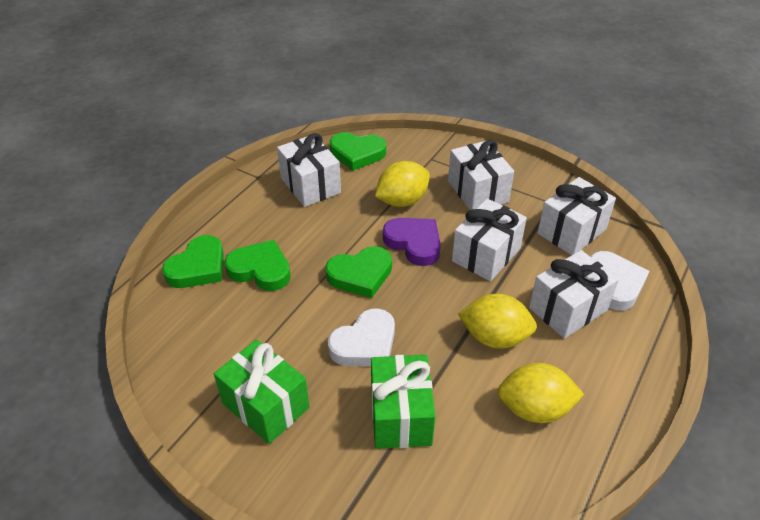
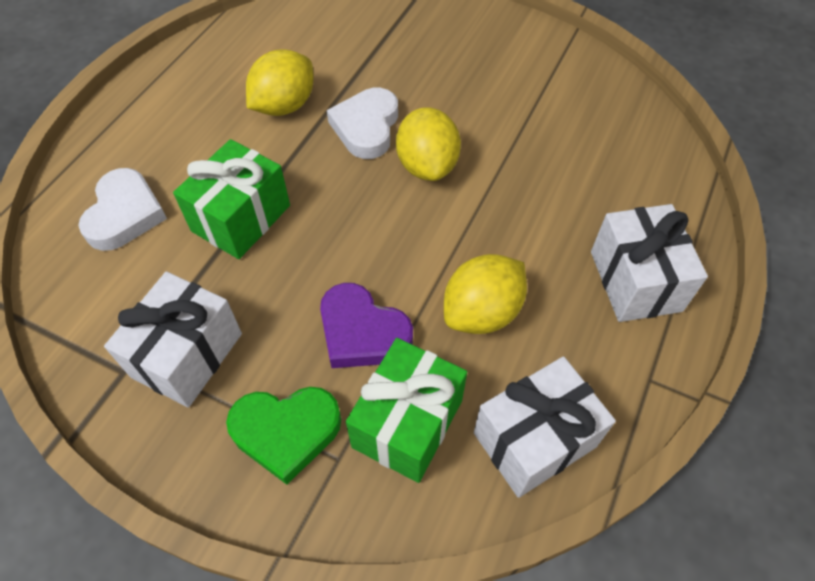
green heart: [162,235,224,288] [225,240,291,291] [325,246,392,298] [330,132,386,171] = 4 -> [226,387,341,485] = 1
white gift: [277,133,341,207] [448,140,514,210] [452,199,527,281] [529,250,619,339] [537,177,616,255] = 5 -> [104,272,242,408] [474,356,616,498] [591,204,708,322] = 3

